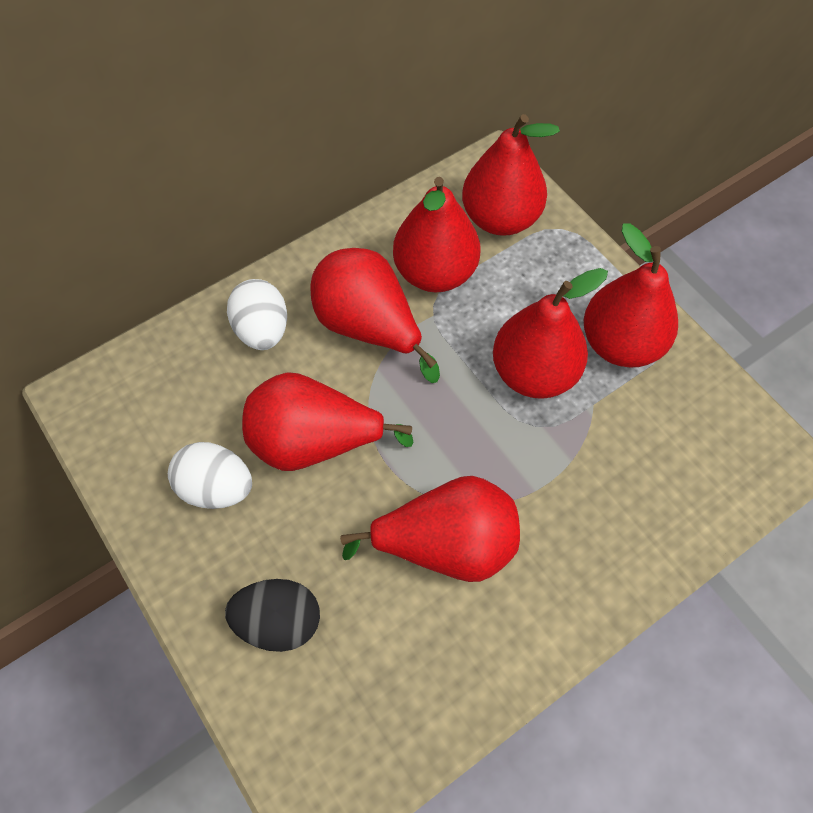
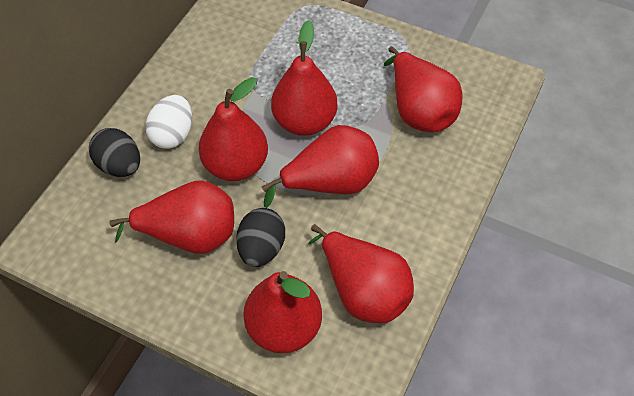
black egg: [225,579,320,652] = 1 -> [89,128,140,177] [236,208,285,267] = 2
white egg: [168,442,252,509] [227,279,287,350] = 2 -> [145,95,192,149] = 1

